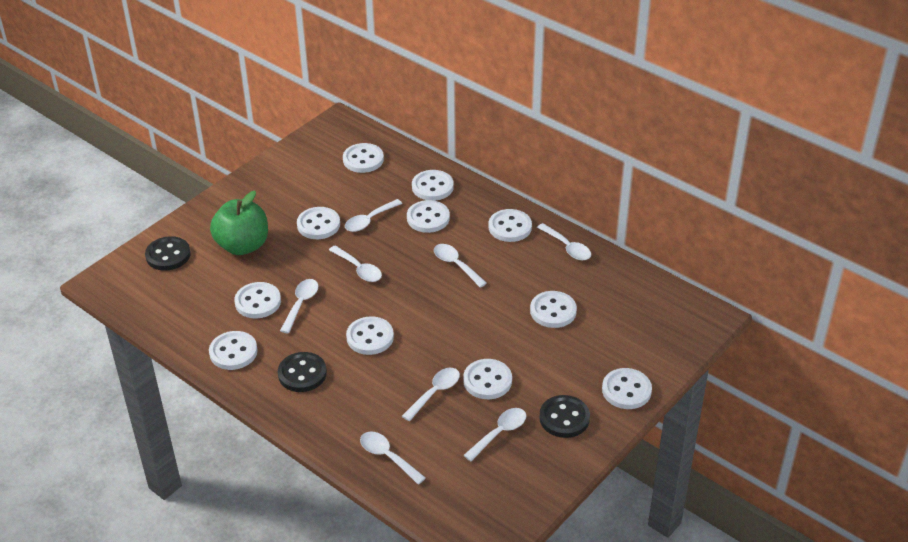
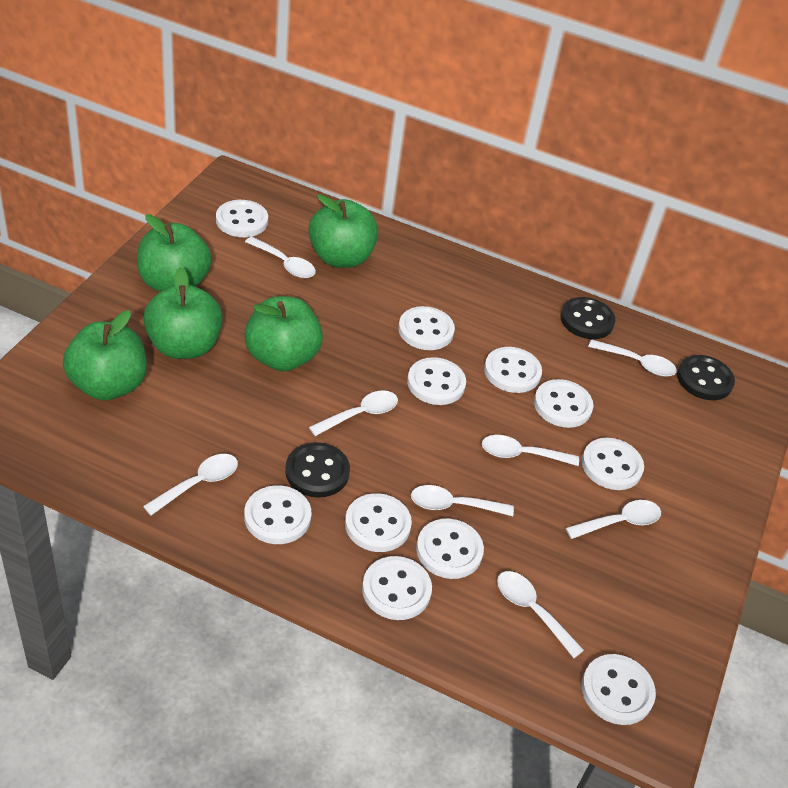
green apple: [210,191,268,255] = 1 -> [63,310,147,400] [137,214,212,292] [143,267,223,359] [244,296,323,371] [308,194,378,268] = 5

